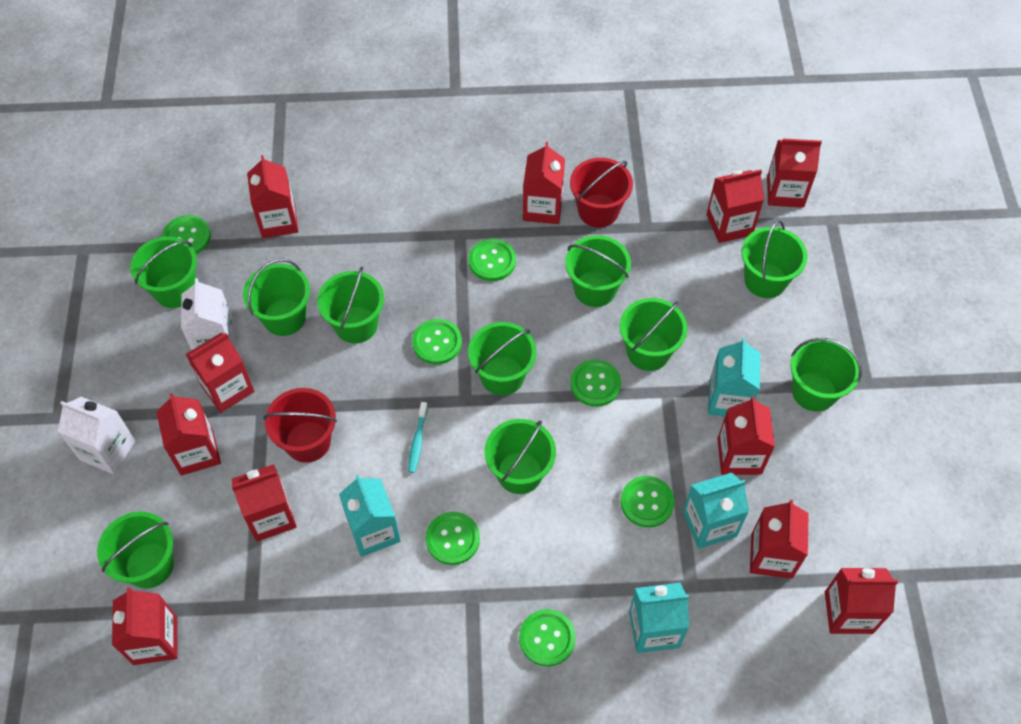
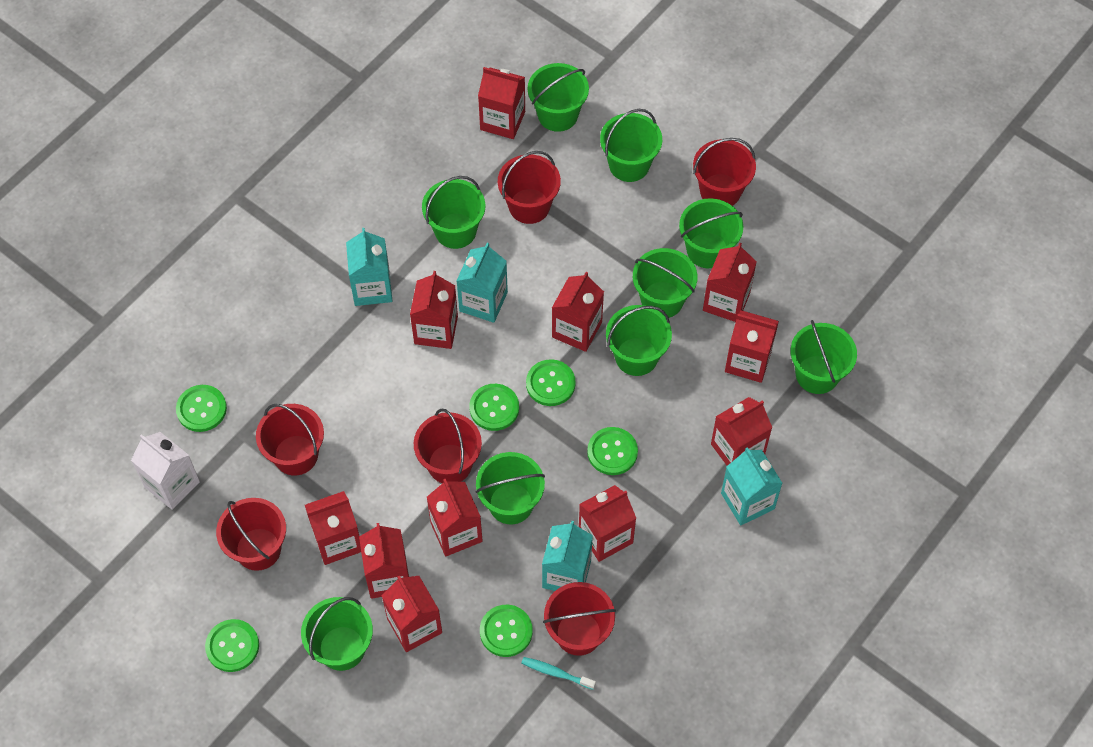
green bucket: [97,512,174,589] [130,236,197,308] [243,259,310,336] [317,267,384,343] [468,322,536,395] [484,419,556,494] [565,235,631,307] [620,298,687,371] [742,220,807,298] [791,338,862,412] = 10 -> [301,597,373,671] [422,176,486,249] [475,452,545,524] [528,63,589,132] [600,109,662,182] [606,305,672,376] [633,248,697,318] [679,198,743,268] [791,320,857,394] = 9
green button: [162,215,211,254] [412,319,462,365] [426,512,480,565] [469,239,516,281] [519,609,576,667] [570,359,621,407] [621,476,674,528] = 7 -> [176,385,227,432] [205,619,259,672] [469,384,519,431] [480,605,533,657] [526,359,576,406] [587,427,638,475] = 6
red bucket: [263,388,337,463] [570,158,633,228] = 2 -> [216,498,286,571] [256,404,324,476] [414,409,482,483] [498,151,561,224] [543,582,616,656] [693,138,756,206] = 6
white carton: [58,397,135,474] [181,278,235,350] = 2 -> [131,432,200,510] = 1

